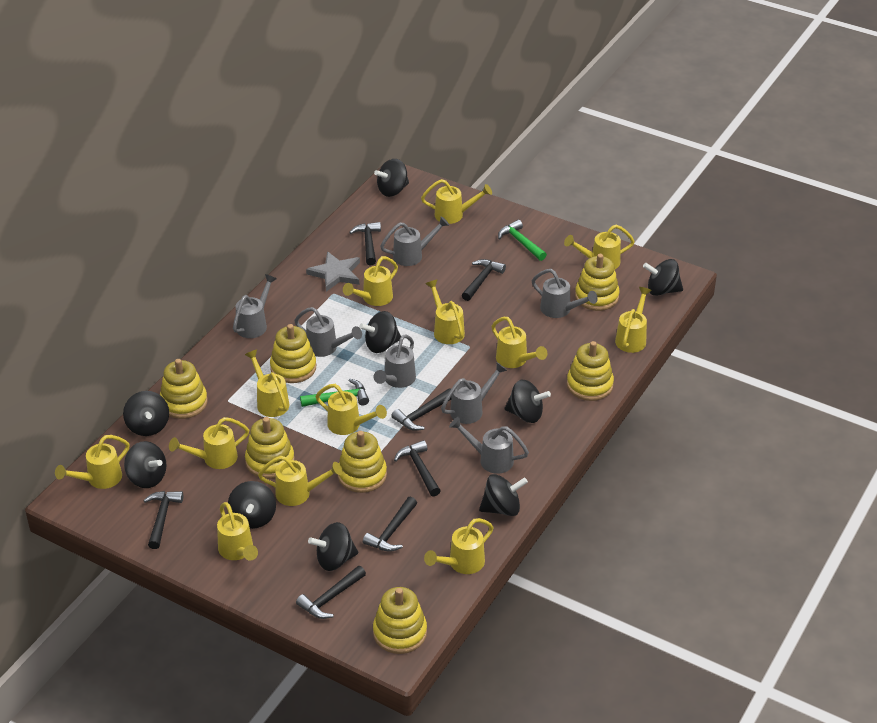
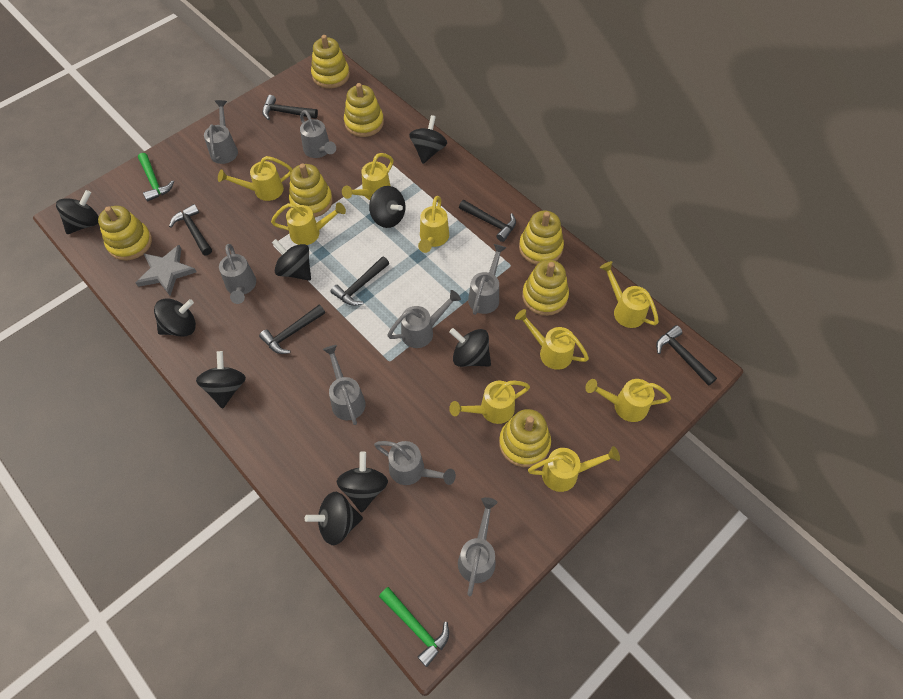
black hammer: [143,491,183,549] [296,566,366,619] [349,222,381,265] [363,497,417,552] [391,389,452,431] [394,440,441,497] [462,259,506,301] = 7 -> [169,204,212,256] [259,305,325,354] [262,95,318,120] [330,256,389,306] [459,200,516,242] [656,325,717,386] = 6
grey watering can: [233,274,277,338] [294,307,362,357] [374,334,416,388] [380,216,449,266] [441,362,507,424] [449,417,529,474] [532,269,598,318] = 7 -> [204,100,238,164] [219,244,256,304] [300,110,336,158] [323,345,366,425] [374,441,456,485] [387,290,461,348] [458,497,497,596] [468,244,506,315] = 8
yellow watering can: [55,435,130,489] [169,417,249,469] [217,502,258,560] [245,350,289,417] [258,456,343,506] [316,384,387,435] [343,256,398,306] [421,179,492,224] [424,518,494,574] [425,280,465,344] [492,317,547,368] [564,225,635,269] [615,287,652,353] = 13 -> [218,156,293,201] [271,202,346,245] [342,153,393,200] [418,196,449,253] [449,381,530,424] [515,309,589,370] [528,446,620,492] [585,379,671,422] [600,261,659,328] = 9

